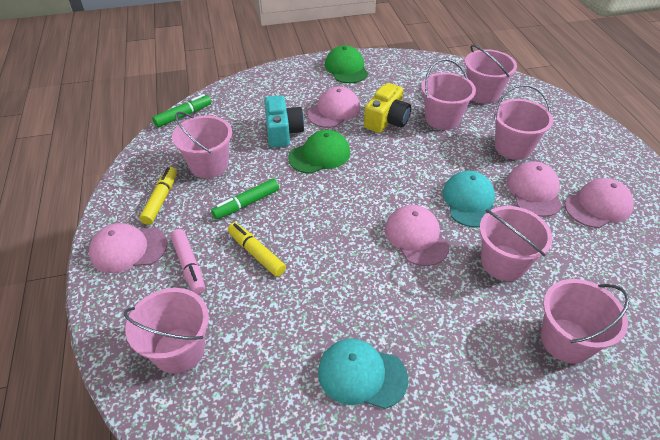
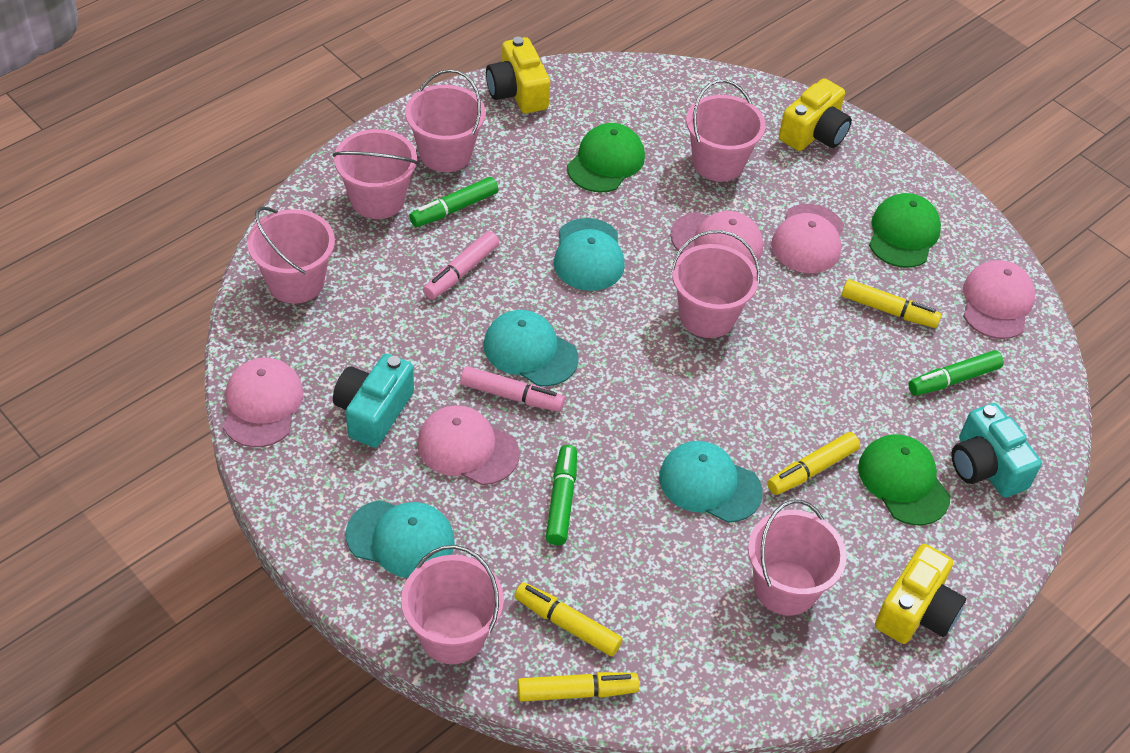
green cap: [288,130,350,174] [325,45,368,83] = 2 -> [567,123,645,193] [858,434,950,525] [869,193,941,268] = 3
green marker: [152,94,211,127] [211,179,279,219] = 2 -> [409,177,498,227] [546,445,577,545] [908,350,1004,396] = 3
pink marker: [171,229,205,295] = 1 -> [423,231,499,300] [460,366,565,412] = 2
turquoise camera: [264,95,304,148] = 1 -> [333,354,414,447] [951,403,1042,498] = 2
turquoise cap: [318,339,408,409] [443,171,495,228] = 2 -> [346,500,455,578] [484,310,579,387] [554,218,625,291] [659,441,763,523] = 4
yellow camera: [364,83,411,133] = 1 -> [486,37,550,114] [779,78,852,151] [875,544,966,644] = 3
yellow marker: [139,167,177,225] [228,223,286,277] = 2 -> [514,582,623,656] [517,672,639,702] [767,432,860,495] [842,279,942,328] = 4

